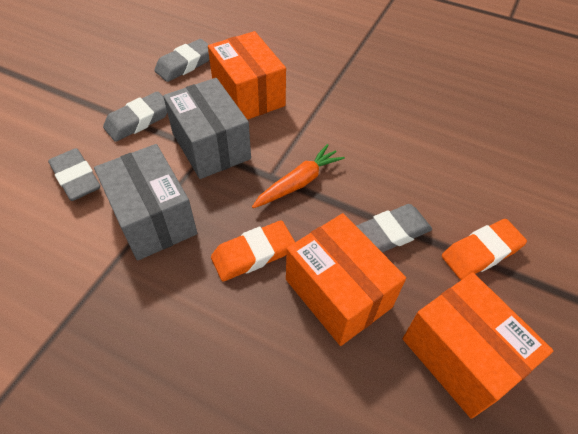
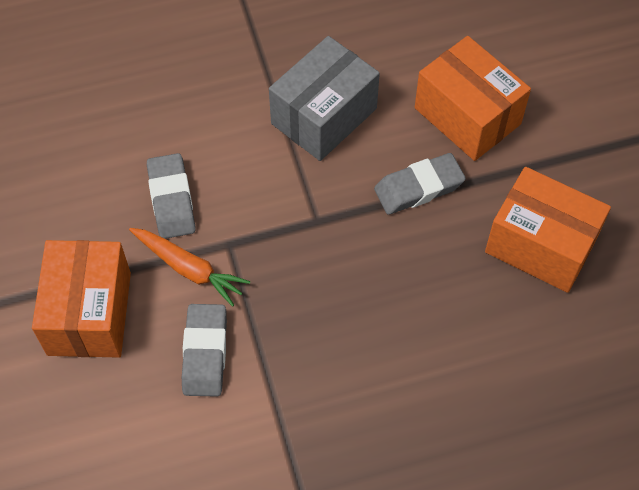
grey box: [94,144,197,261] [163,78,251,179] = 2 -> [269,36,380,161] = 1
grey eraser: [48,148,100,201] [103,91,167,142] [154,39,210,82] [356,204,432,253] = 4 -> [147,153,196,239] [182,304,227,397] [374,153,466,215] = 3
orange eraser: [211,221,295,281] [442,219,527,280] = 2 -> none = 0

